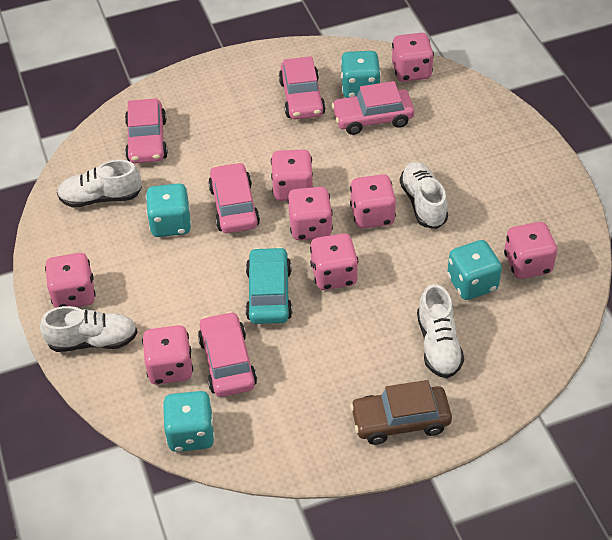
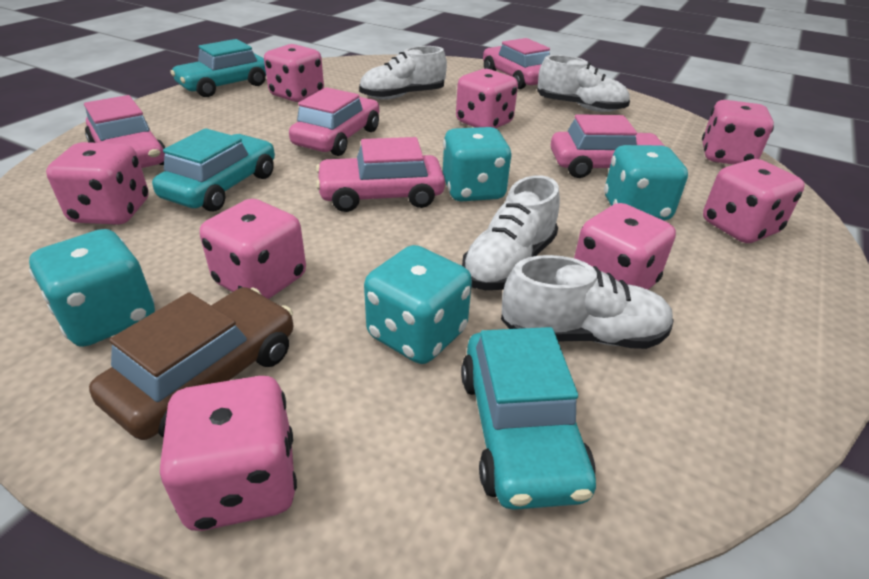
turquoise car: [246,247,292,324] = 1 -> [152,128,275,212] [170,39,266,97] [461,327,596,510] = 3

